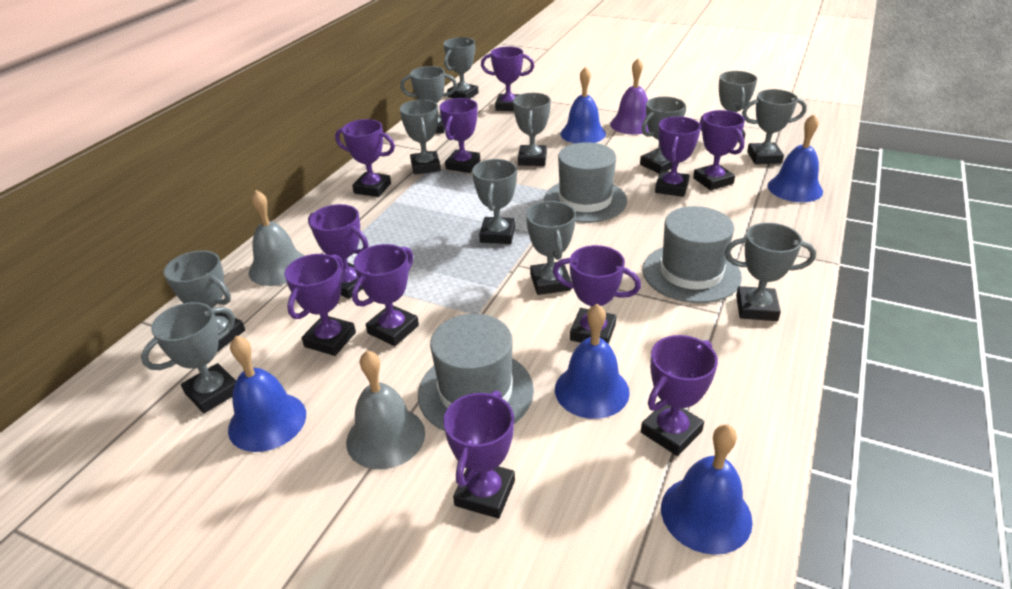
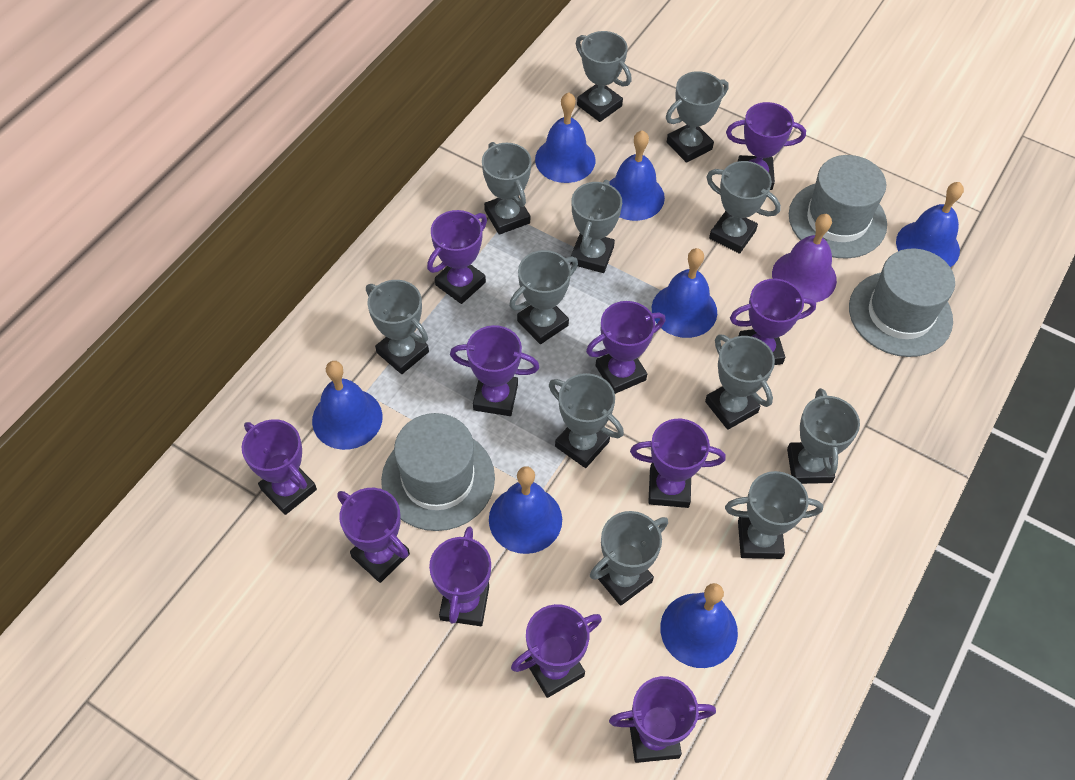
blue bell: [228,336,306,452] [555,304,630,419] [560,67,606,143] [661,424,753,555] [768,114,823,202] = 5 -> [312,361,383,450] [489,466,562,554] [535,92,595,183] [609,130,665,221] [652,248,717,338] [660,583,738,668] [896,182,964,267] = 7
grey bell: [248,190,305,286] [346,350,425,469] = 2 -> none = 0

